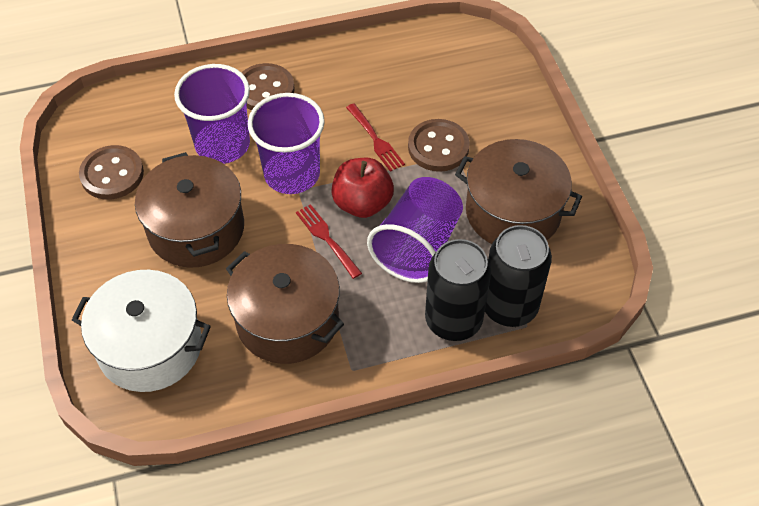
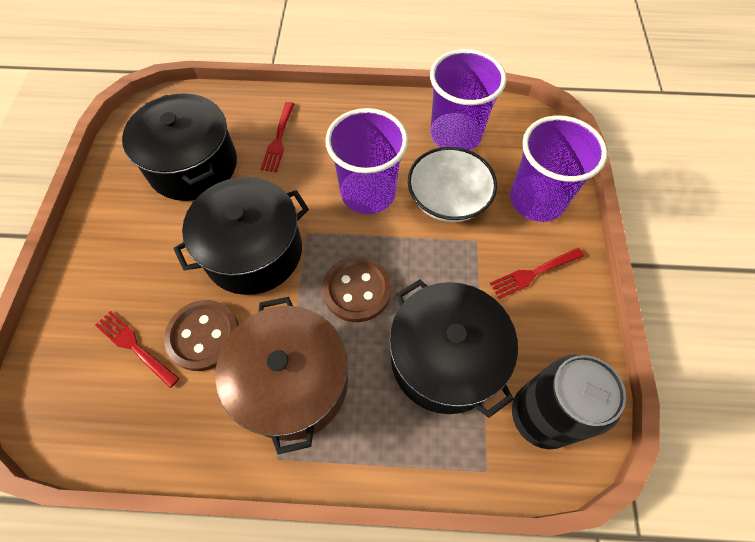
black can: [425,239,491,341] [485,225,552,327] = 2 -> [512,355,626,449] = 1
black pot: none = 0 -> [122,93,237,201] [173,177,309,295] [389,279,518,418] = 3
brown button: [79,145,144,199] [241,63,295,110] [408,119,470,172] = 3 -> [164,300,239,371] [322,256,391,322] = 2
brown pot: [135,152,244,268] [226,244,344,364] [455,139,582,244] = 3 -> [215,297,348,454] = 1
red apple: [331,158,394,218] = 1 -> none = 0
red fork: [296,204,362,279] [346,103,405,172] = 2 -> [95,311,180,388] [261,102,294,172] [490,248,584,299] = 3
white bowl: none = 0 -> [408,147,497,222] = 1
white pot: [72,270,211,392] = 1 -> none = 0

